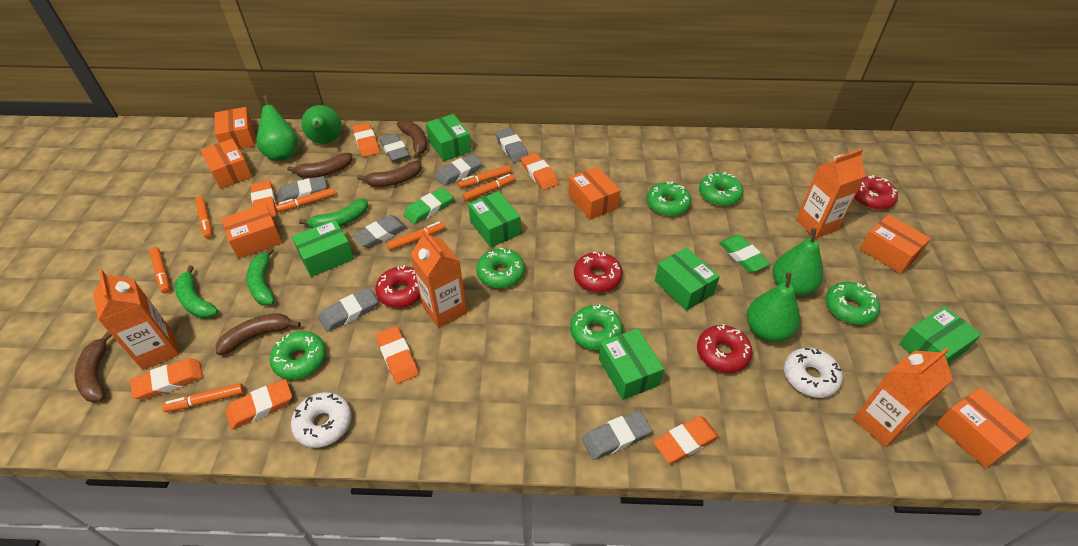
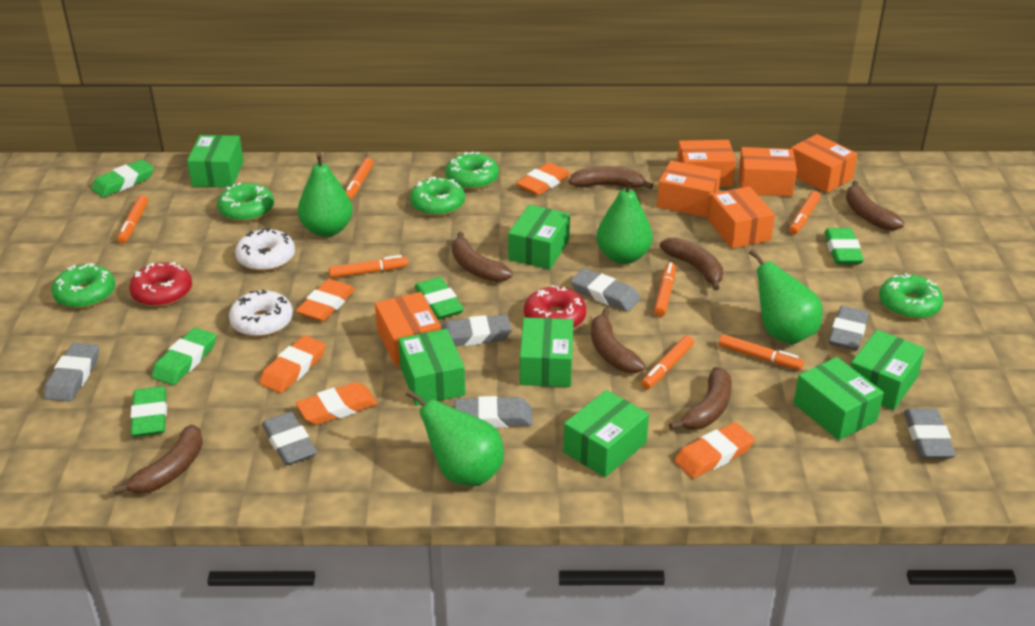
brown banana: [75,331,112,403] [216,313,301,355] [287,153,352,178] [357,161,422,187] [397,120,427,159] = 5 -> [113,424,203,494] [452,232,513,282] [569,166,653,189] [591,308,645,373] [660,237,723,291] [669,367,732,430] [846,181,905,230] = 7
green banana: [175,265,218,318] [247,247,275,306] [299,199,368,228] = 3 -> none = 0
green box: [292,220,354,277] [426,114,471,161] [468,191,521,248] [599,328,664,400] [655,247,720,311] [899,306,981,364] = 6 -> [187,135,243,187] [398,329,465,406] [508,205,570,269] [520,318,574,387] [563,390,649,477] [794,357,884,440] [850,330,925,410] = 7
green donut: [270,331,326,380] [476,248,525,288] [570,304,623,351] [647,181,691,216] [699,172,743,206] [825,282,880,325] = 6 -> [51,263,115,309] [217,182,274,222] [410,177,465,216] [445,152,499,190] [879,273,943,320] = 5
green eraser: [404,188,453,224] [719,235,771,272] = 2 -> [91,159,154,198] [130,386,167,437] [152,327,216,385] [414,277,464,320] [824,228,864,264] = 5
orange carton: [93,269,179,370] [411,229,467,328] [796,149,866,239] [853,348,953,447] = 4 -> none = 0
orange eraser: [130,358,203,400] [226,379,292,430] [251,180,277,218] [352,123,380,157] [376,326,419,384] [521,153,559,190] [653,416,719,464] = 7 -> [260,335,326,393] [296,279,355,322] [296,382,378,425] [516,162,571,196] [674,422,755,479] = 5
red donut: [375,265,421,308] [574,252,623,292] [697,324,753,373] [854,175,898,210] = 4 -> [129,262,192,307] [524,285,586,328] = 2

